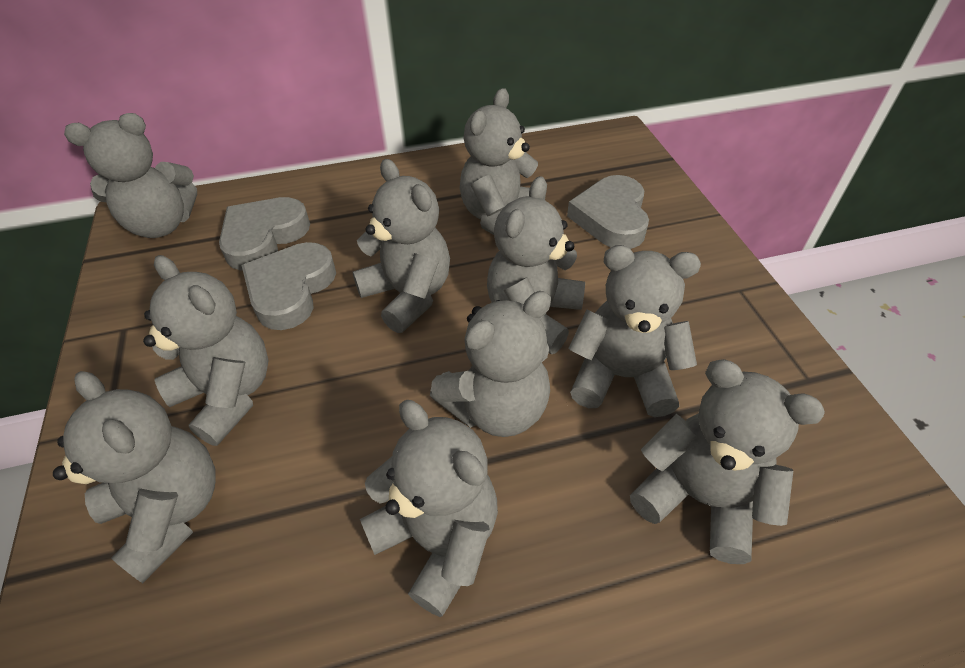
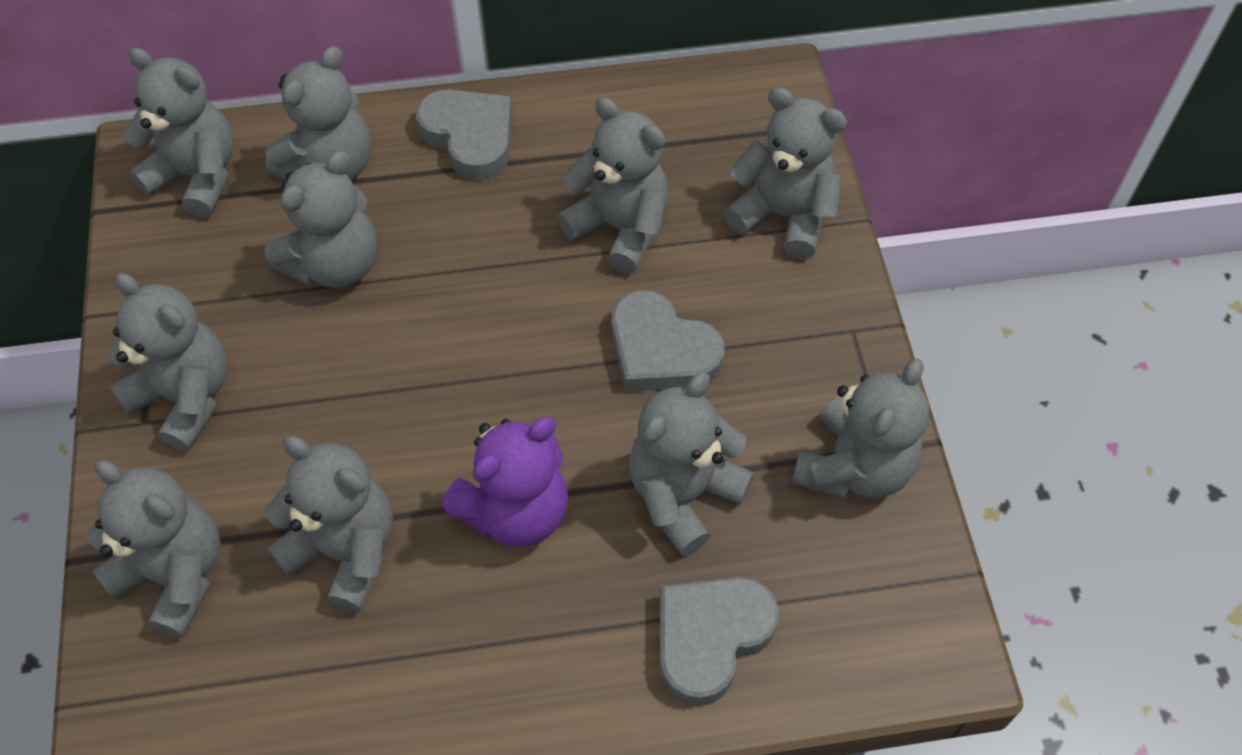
purple teddy bear: none = 0 -> [442,417,568,547] = 1

